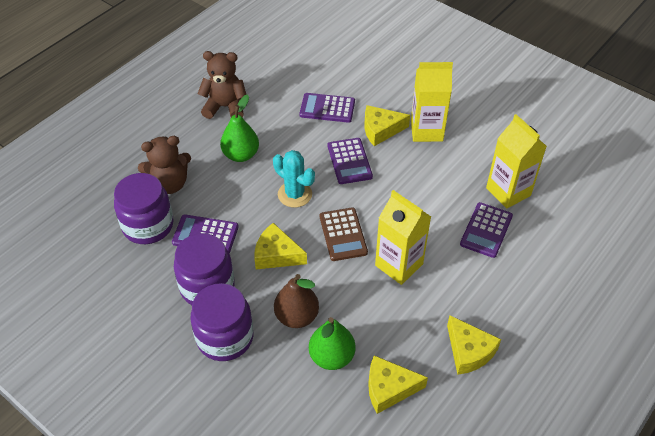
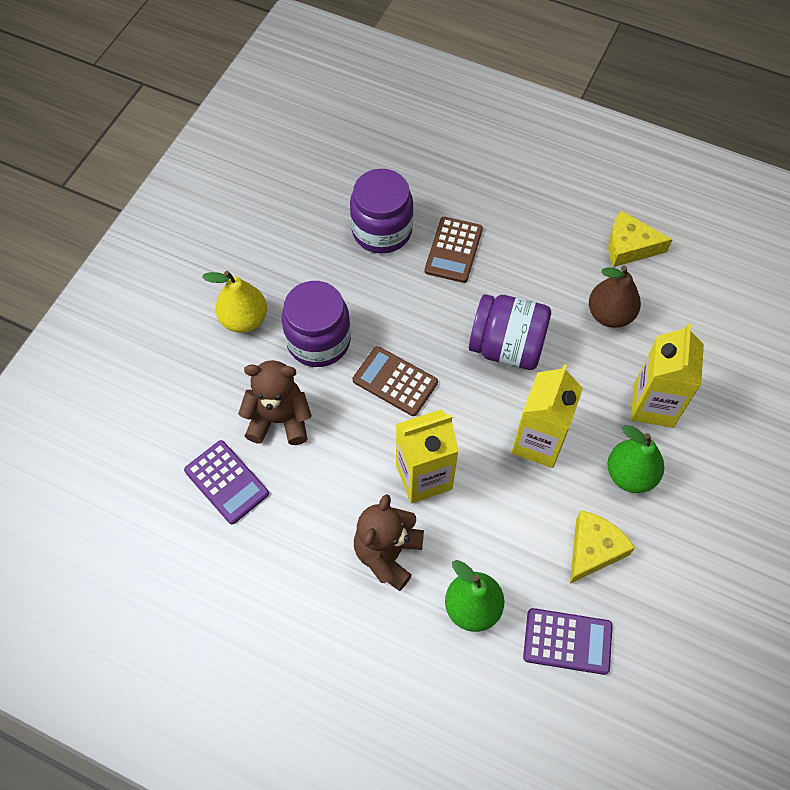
brown calculator: [320,208,368,261] = 1 -> [353,346,438,416] [425,217,483,283] = 2
purple calculator: [172,214,239,253] [300,93,355,123] [328,138,373,184] [460,202,513,258] = 4 -> [184,440,269,524] [523,608,613,675] = 2
turquoise cactus: [273,150,315,207] = 1 -> none = 0
yellow cheese: [254,223,307,269] [365,105,410,146] [368,355,428,414] [447,315,501,375] = 4 -> [570,510,635,583] [608,210,673,267] = 2
yellow pear: none = 0 -> [202,271,267,333] = 1

